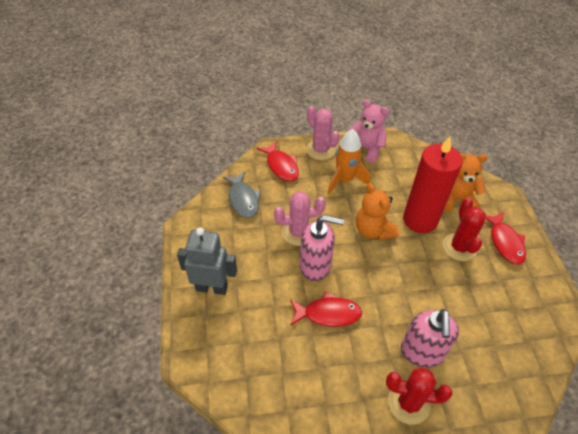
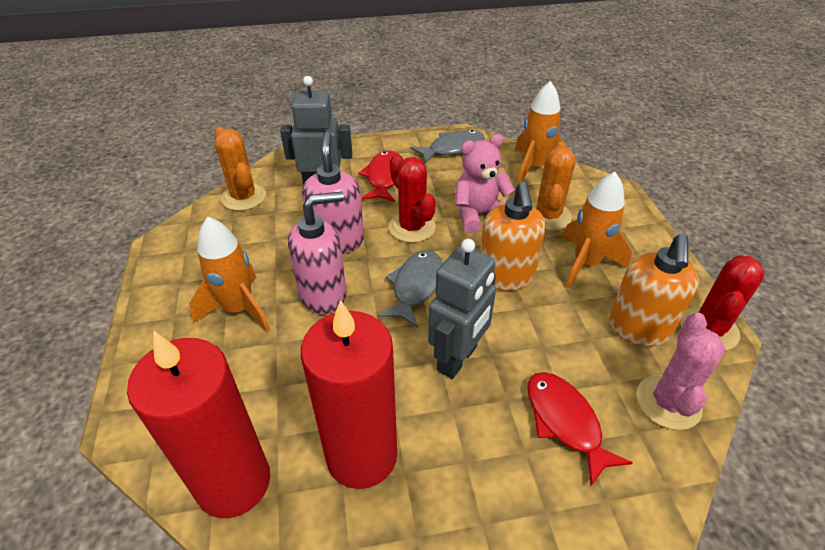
grey fish: [223,172,261,218] = 1 -> [378,251,443,328] [411,130,485,164] = 2
grey robot: [177,227,237,295] = 1 -> [280,76,352,185] [428,239,496,379] = 2
orange cactus: none = 0 -> [214,127,266,211] [532,142,576,231] = 2
orange rocket: [327,129,371,194] = 1 -> [189,217,270,333] [514,81,563,184] [562,172,632,288] = 3
orange soap dispenser: none = 0 -> [480,182,546,291] [608,234,699,346] = 2
orange teddy bear: [356,183,399,240] [444,153,488,212] = 2 -> none = 0
pink cactus: [274,191,326,246] [306,106,340,160] = 2 -> [636,313,725,430] = 1
red candle: [403,136,463,233] = 1 -> [127,331,270,518] [301,300,397,489] = 2
red fish: [257,141,299,182] [290,292,362,327] [485,212,526,265] = 3 -> [359,150,398,202] [527,372,633,486] = 2

